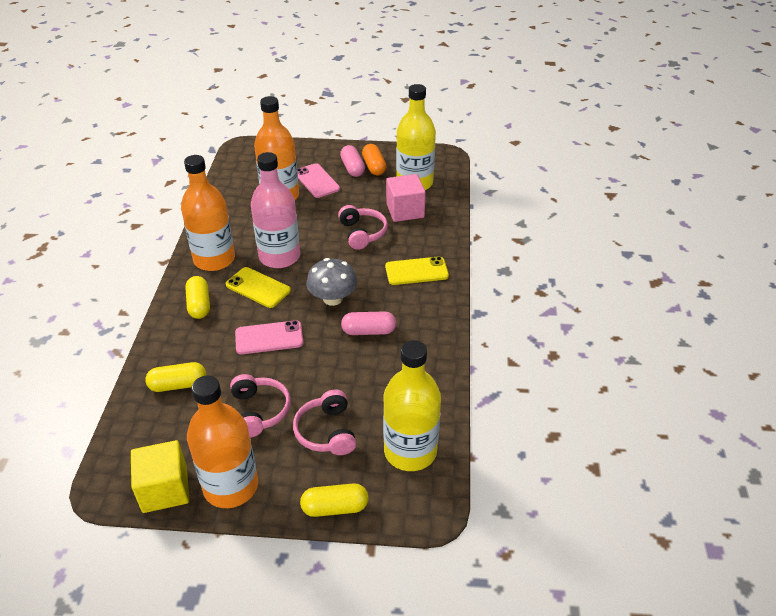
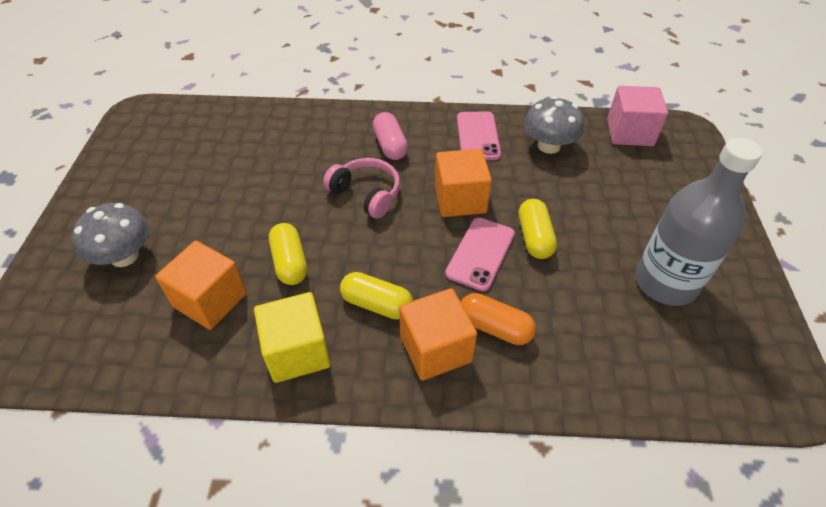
grey bottle: none = 0 -> [635,137,762,306] = 1
grey mushroom: [306,258,357,306] = 1 -> [72,203,149,267] [524,96,584,154] = 2
orange bottle: [181,155,235,271] [187,376,258,508] [254,96,299,200] = 3 -> none = 0
orange cube: none = 0 -> [155,241,247,330] [399,288,477,381] [435,149,492,217] = 3
pink bottle: [251,152,300,268] = 1 -> none = 0
pink capsule: [340,145,365,177] [341,311,396,335] = 2 -> [373,112,408,160] = 1
pink headphones: [230,374,291,438] [293,389,356,455] [338,205,388,250] = 3 -> [323,158,400,219] = 1
yellow bottle: [383,340,441,471] [396,84,436,190] = 2 -> none = 0
yellow phone: [226,267,291,308] [385,256,449,285] = 2 -> none = 0

